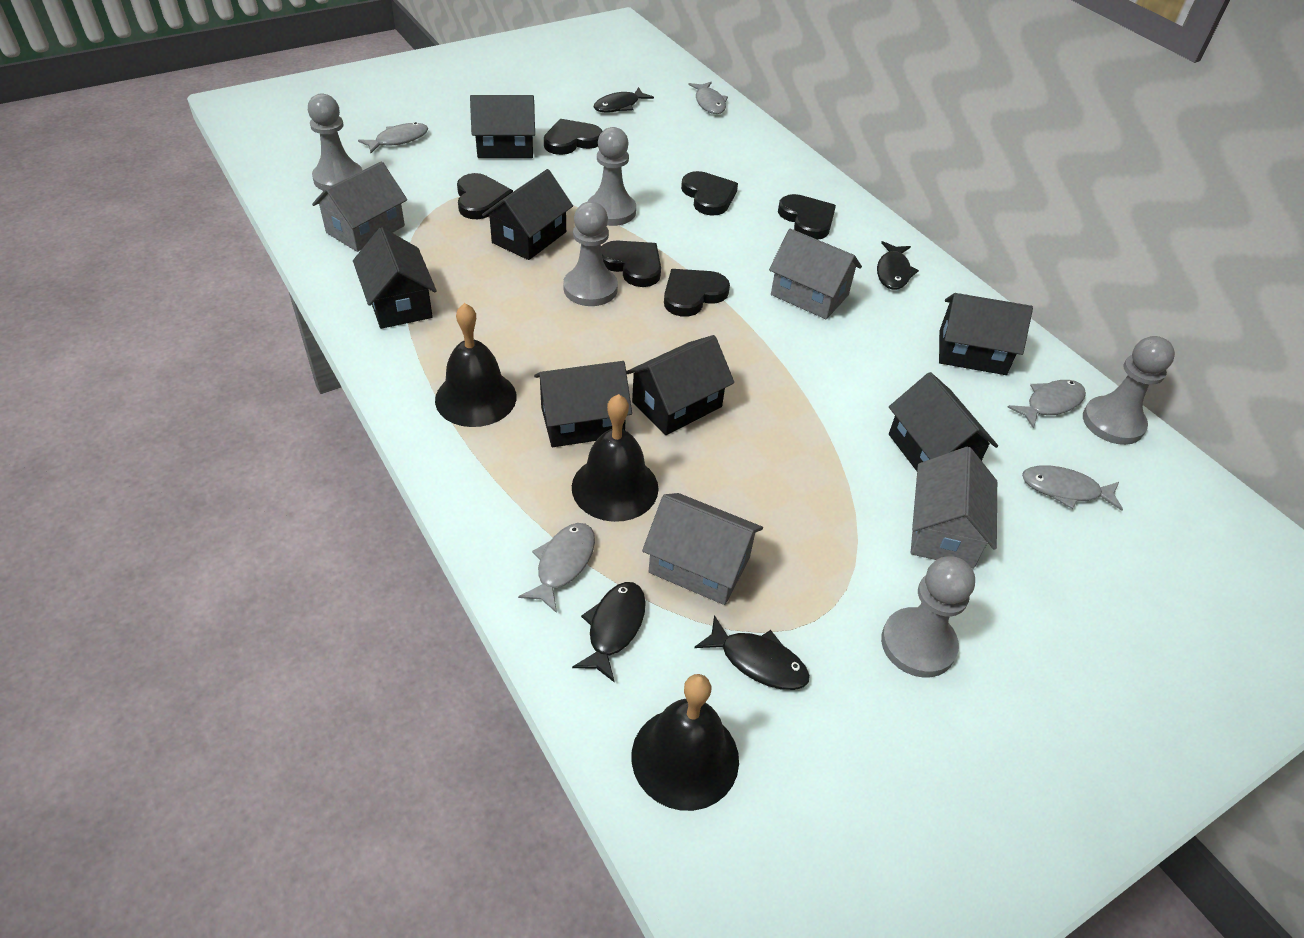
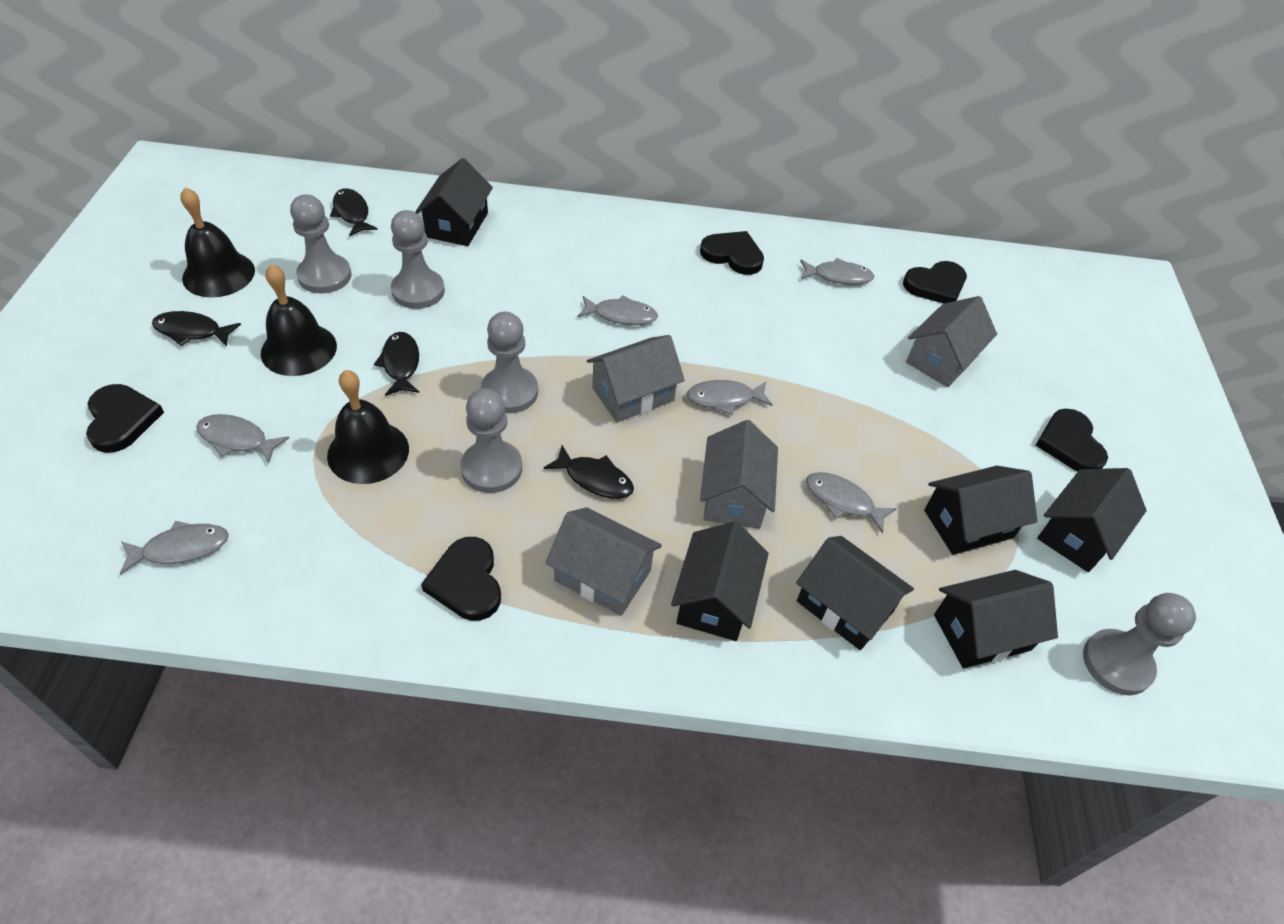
black heart: [457,173,513,219] [544,119,603,155] [601,241,661,287] [664,269,730,317] [681,171,738,216] [778,194,836,240] = 6 -> [86,384,164,453] [421,537,501,621] [700,231,764,275] [903,261,967,304] [1036,408,1108,472] = 5
black house: [353,227,437,329] [470,95,535,158] [482,169,573,260] [534,361,632,447] [626,335,734,435] [889,372,998,471] [939,293,1033,375] = 7 -> [415,158,493,246] [671,521,769,641] [796,536,914,650] [924,466,1037,555] [934,570,1058,668] [1037,468,1147,572] = 6
grey fish: [358,122,428,153] [518,523,595,613] [688,82,728,114] [1007,380,1086,429] [1022,465,1123,511] = 5 -> [120,521,229,575] [196,414,289,463] [577,295,658,325] [687,380,773,415] [800,258,874,285] [806,472,897,534] = 6

